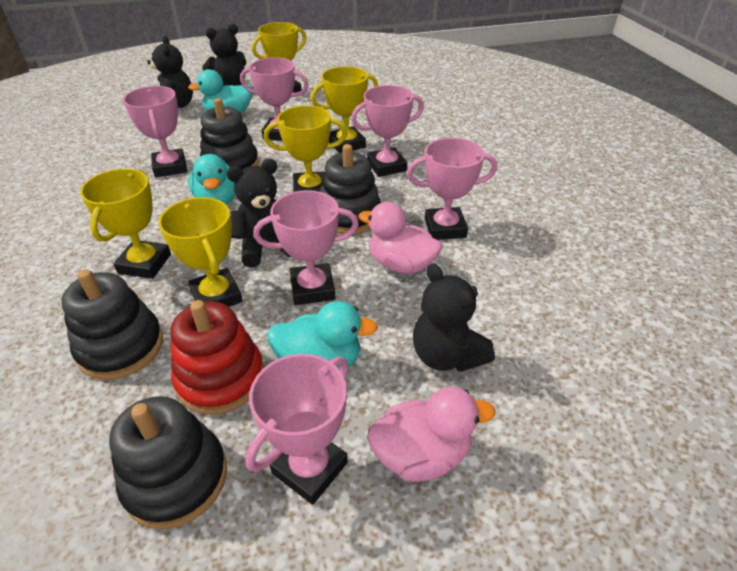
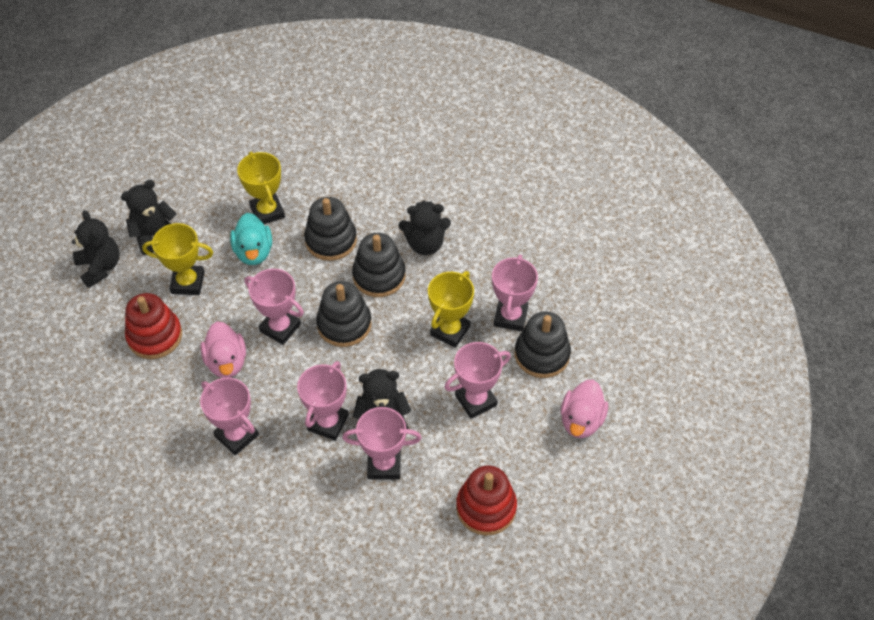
red stacking toy: [171,300,264,415] = 1 -> [125,293,182,359] [456,465,517,535] = 2
turquoise duck: [188,69,253,114] [188,154,236,205] [267,301,378,370] = 3 -> [230,213,272,265] = 1
yellow trophy: [80,169,171,279] [158,197,243,307] [252,22,306,92] [264,105,347,192] [311,66,378,153] = 5 -> [142,223,213,295] [237,152,285,224] [428,271,474,348] = 3

